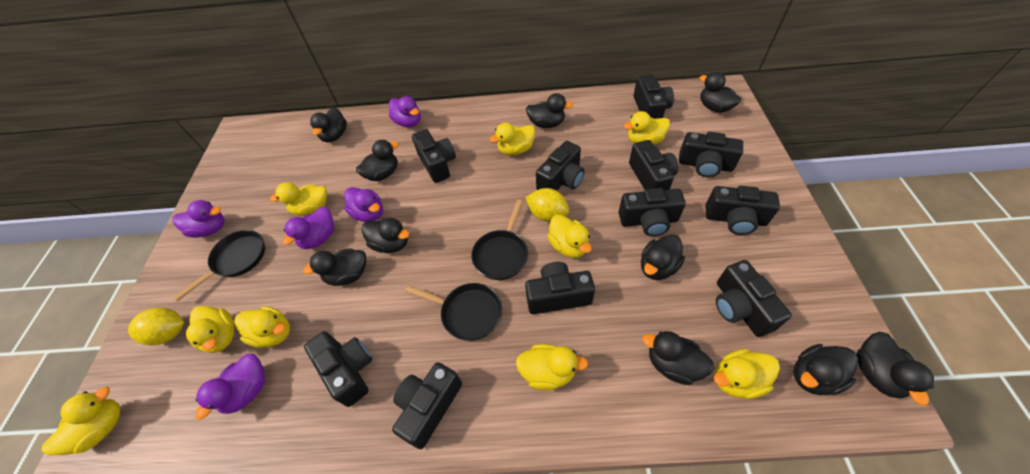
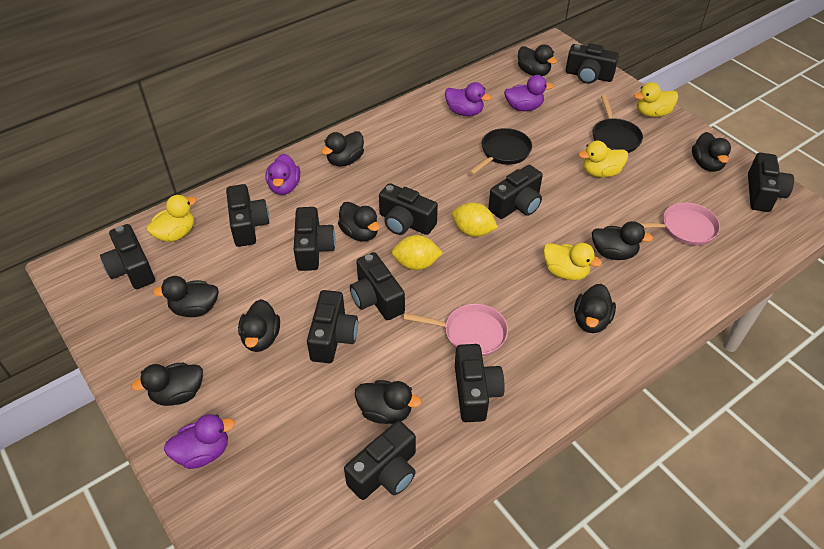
black pan: [173,230,265,301] [405,283,502,341] [471,200,528,280] = 3 -> [469,128,532,175] [592,95,643,153] = 2
pink pan: none = 0 -> [403,304,508,357] [640,202,720,246] = 2
purple duck: [172,200,225,238] [195,354,265,420] [283,207,334,249] [344,187,383,222] [389,96,421,127] = 5 -> [164,414,235,469] [265,154,300,195] [445,82,491,116] [504,75,553,111] = 4
yellow duck: [41,387,120,455] [186,306,234,353] [234,306,290,348] [270,182,327,216] [490,123,535,156] [516,344,588,390] [548,214,592,258] [624,111,670,144] [714,349,780,399] = 9 -> [146,195,197,242] [543,243,602,280] [579,141,628,178] [634,82,678,117] = 4

